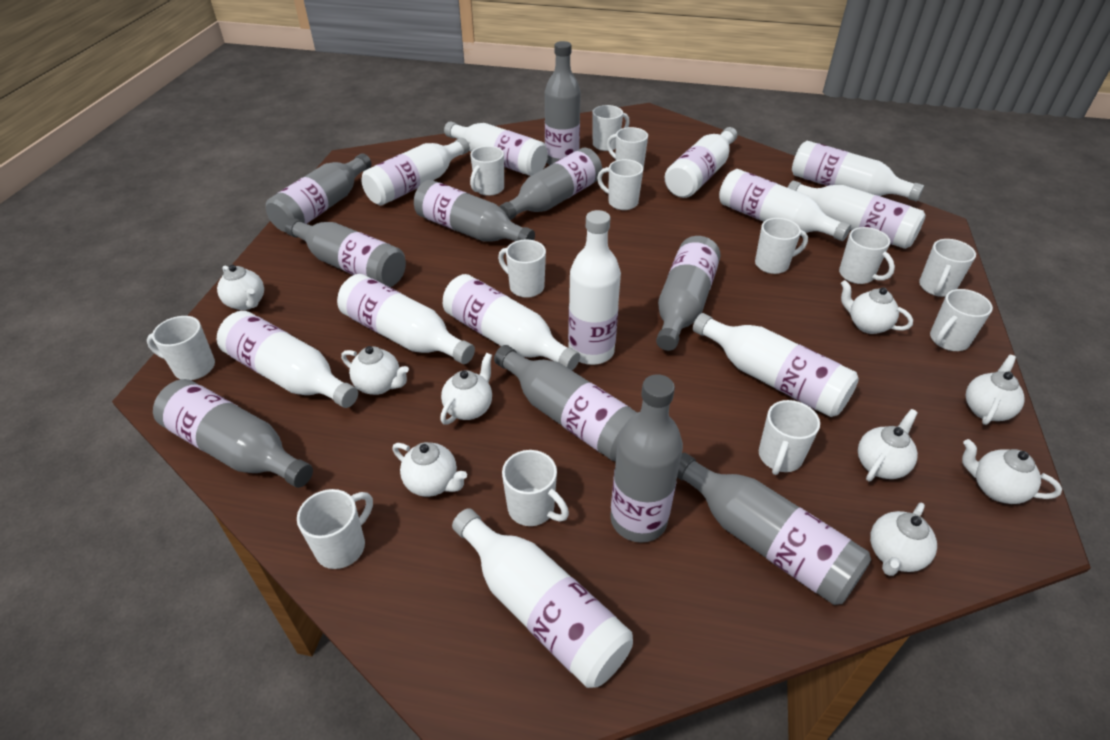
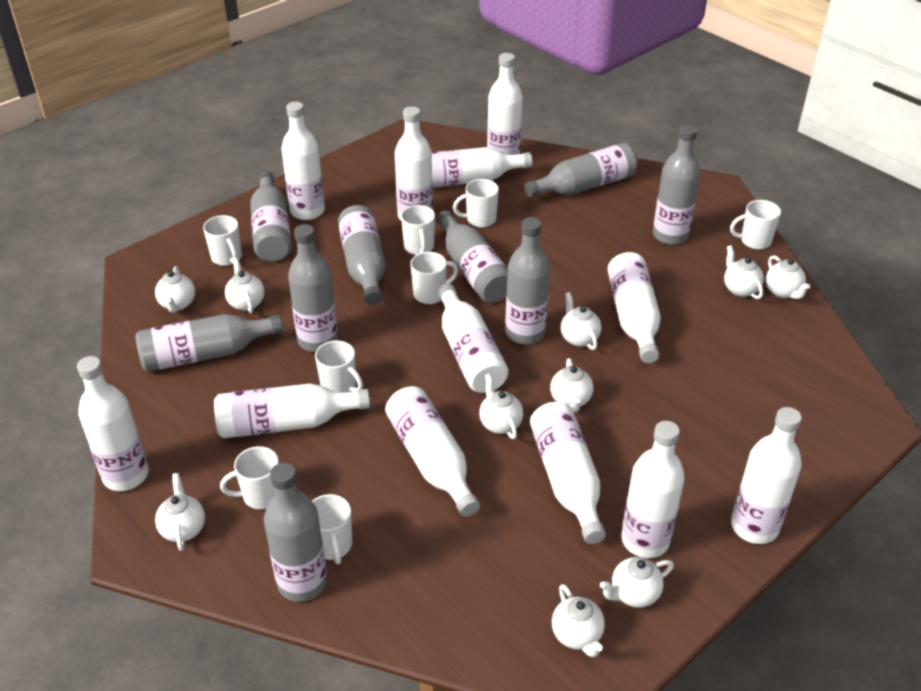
grey bottle: [153,379,313,488] [266,153,372,232] [285,218,406,287] [414,180,535,242] [494,345,637,461] [499,148,602,220] [545,41,581,165] [610,374,683,542] [656,236,721,351] [677,453,871,605] = 10 -> [135,314,283,372] [250,171,291,262] [264,463,327,602] [288,224,338,352] [338,205,386,305] [437,210,508,303] [505,217,550,345] [525,143,637,197] [653,124,701,245] = 9
white mug: [147,316,215,380] [297,489,373,569] [470,146,504,196] [498,240,546,298] [502,450,569,526] [592,105,630,151] [597,159,643,210] [607,127,648,169] [755,218,808,274] [759,400,820,475] [839,227,895,284] [919,239,976,297] [930,289,993,351] = 13 -> [203,215,242,266] [220,446,279,509] [312,494,352,564] [315,340,363,393] [401,205,435,255] [410,252,458,304] [453,179,499,228] [730,200,781,250] = 8
white teapot: [217,265,264,310] [341,346,409,395] [392,442,467,497] [440,353,492,425] [841,280,913,334] [858,409,918,481] [870,503,937,576] [962,439,1062,504] [966,355,1025,425] = 9 -> [155,266,195,313] [155,473,205,551] [225,258,265,314] [479,374,523,439] [550,358,593,412] [552,584,605,657] [561,292,602,350] [600,557,674,608] [724,245,764,299] [766,255,810,299] = 10

